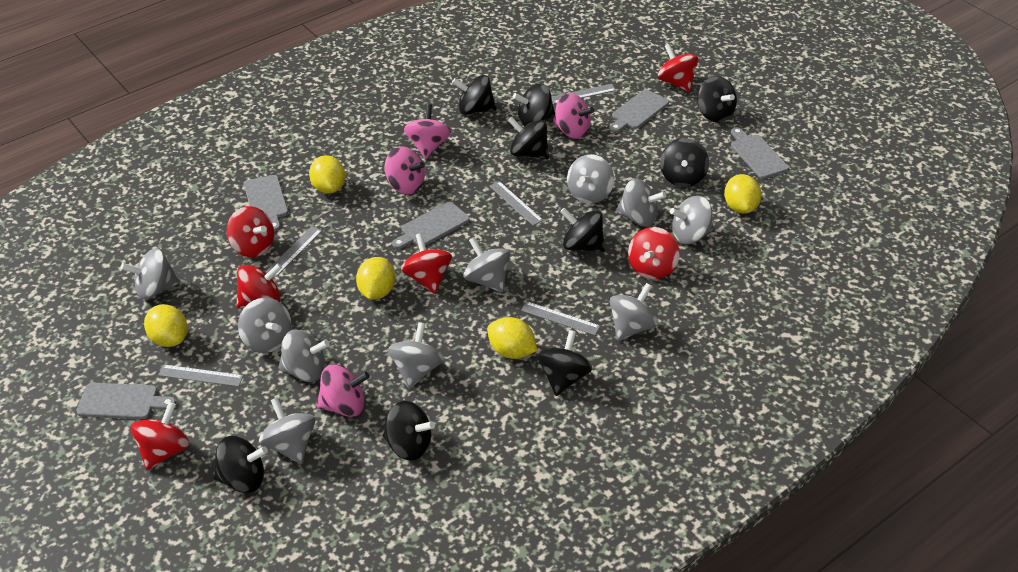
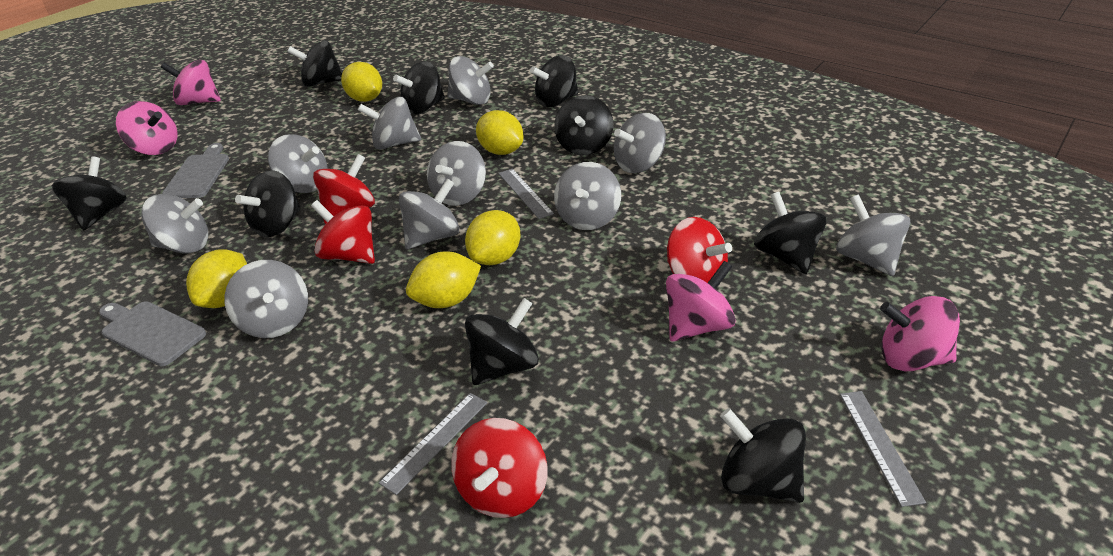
grey cutting board: [77,383,176,419] [244,175,288,232] [392,202,470,249] [610,89,669,133] [731,127,789,179] = 5 -> [99,301,206,366] [162,143,229,198] = 2
grey ruler: [158,364,243,387] [266,226,322,277] [489,181,543,226] [521,301,600,335] [551,84,616,104] = 5 -> [379,393,487,495] [498,169,554,219] [840,391,926,507] = 3
red spinning top: [131,402,189,470] [226,206,274,257] [236,263,282,308] [401,233,452,294] [628,227,680,279] [657,44,698,92] = 6 -> [311,200,375,264] [313,154,375,224] [451,418,547,518] [667,217,732,283] = 4

